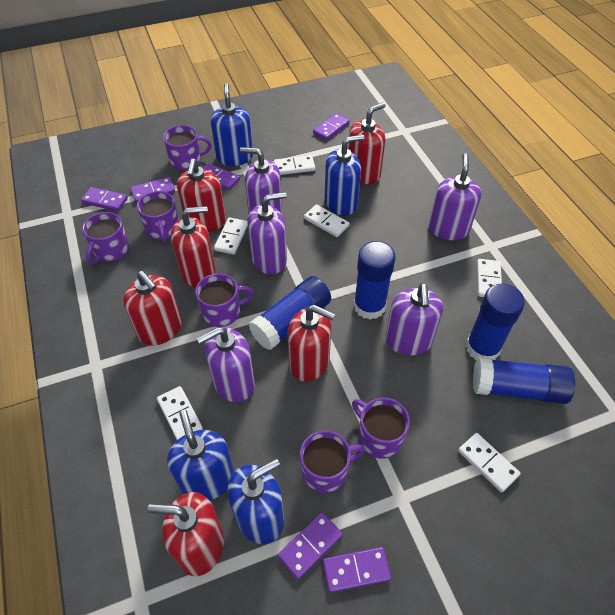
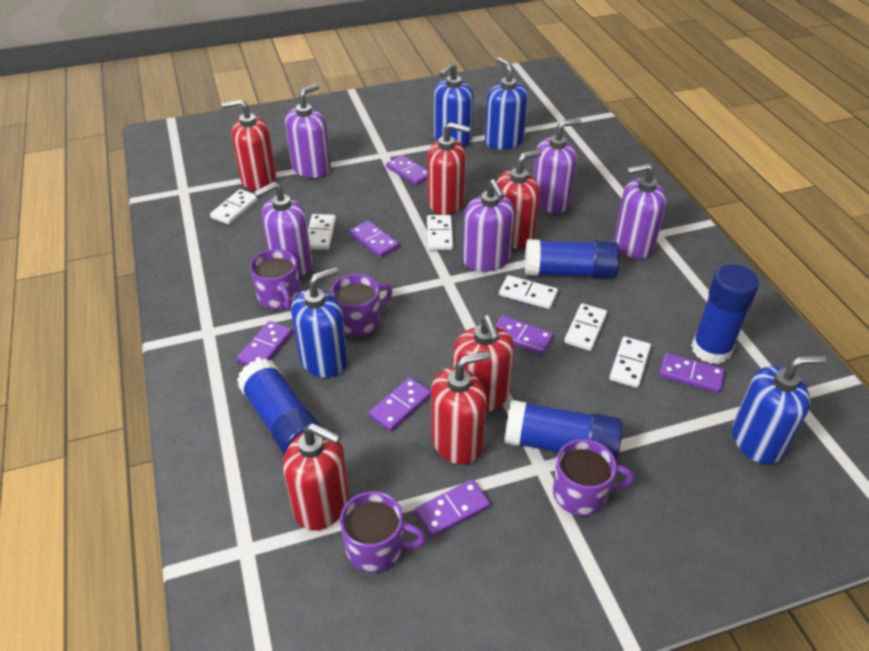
purple domino: [81,187,128,211] [131,177,175,203] [202,163,240,190] [278,512,343,580] [313,113,350,140] [323,547,391,593] = 6 -> [237,321,293,365] [350,220,399,257] [369,377,431,431] [386,155,427,186] [415,479,490,537] [495,315,554,355] [659,353,725,393] = 7
purple mug: [82,212,129,264] [137,191,178,242] [163,125,212,170] [195,273,254,327] [300,431,365,493] [352,398,410,459] = 6 -> [250,249,301,310] [331,274,392,337] [340,491,426,573] [553,439,634,516] = 4

